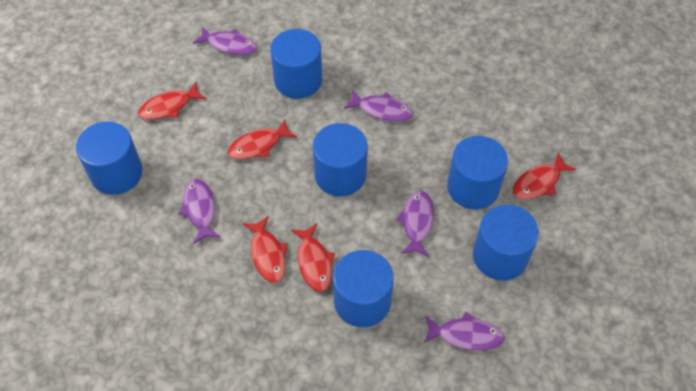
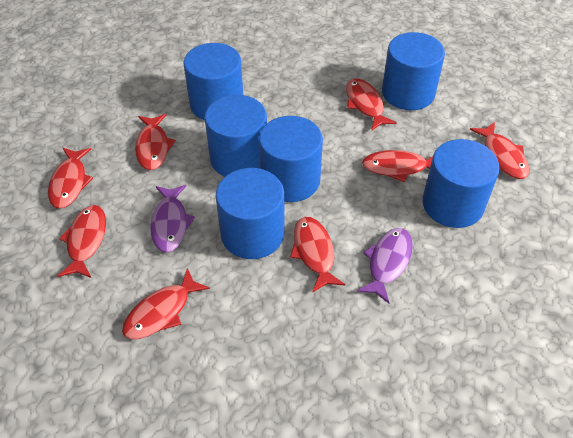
purple fish: [179,179,221,244] [193,26,257,55] [344,90,413,122] [396,191,434,257] [423,311,505,350] = 5 -> [151,185,195,253] [357,228,413,303] = 2
red fish: [138,82,206,120] [228,120,297,159] [242,215,288,283] [291,223,335,292] [513,153,576,199] = 5 -> [48,148,93,209] [58,205,106,278] [122,268,210,339] [135,114,176,170] [290,217,345,293] [346,78,397,131] [362,150,433,182] [470,122,529,179] = 8

